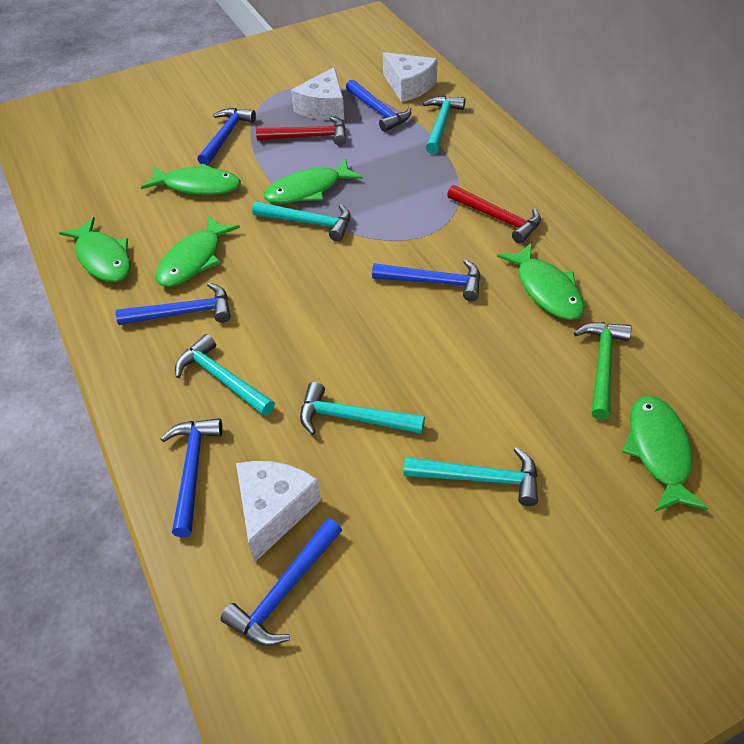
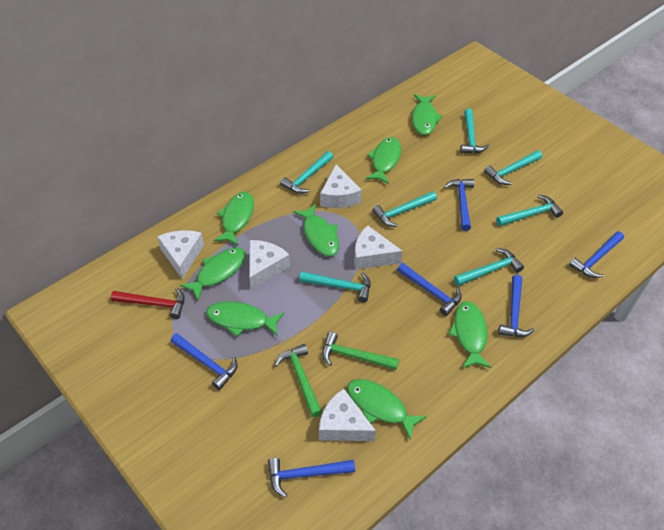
green fish: [59,217,131,282] [141,163,241,195] [155,216,240,287] [264,158,363,204] [497,243,585,320] [623,395,708,512] = 6 -> [180,248,246,300] [206,301,284,336] [214,192,254,245] [293,204,339,256] [347,379,427,439] [366,137,401,184] [412,94,443,135] [448,301,491,368] = 8
green hammer: [574,322,632,420] = 1 -> [275,344,322,417] [322,332,399,370] = 2
red hammer: [256,116,346,146] [447,185,541,244] = 2 -> [111,288,185,319] = 1
turquoise hammer: [175,334,275,416] [252,202,350,241] [300,382,425,435] [403,447,538,506] [423,96,465,154] = 5 -> [280,151,333,194] [299,271,370,302] [372,191,437,227] [454,248,524,286] [460,109,489,153] [484,150,542,185] [496,195,563,226] = 7
white cheese: [236,461,321,563] [291,67,344,120] [383,52,438,102] = 3 -> [157,230,204,279] [249,240,290,290] [319,389,376,441] [320,164,362,208] [354,226,403,270] = 5

